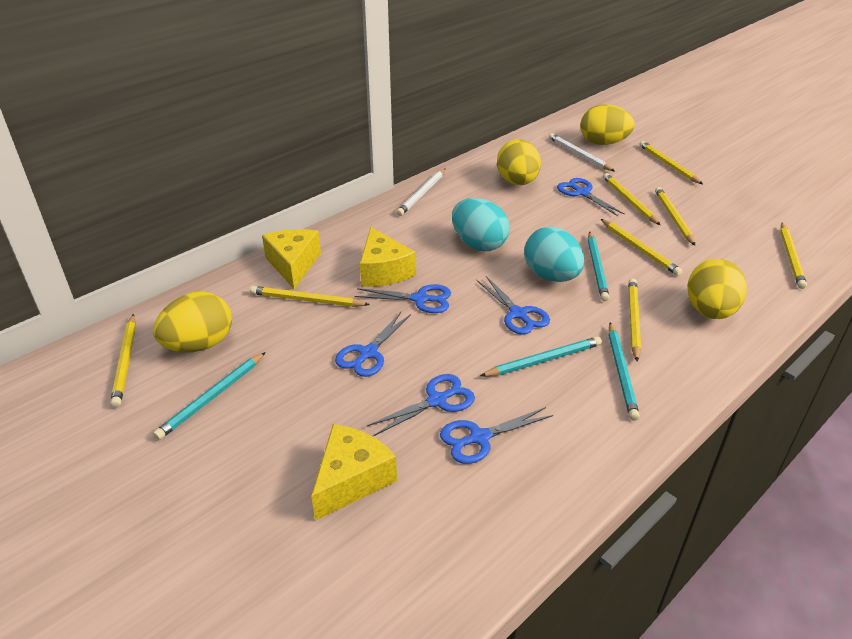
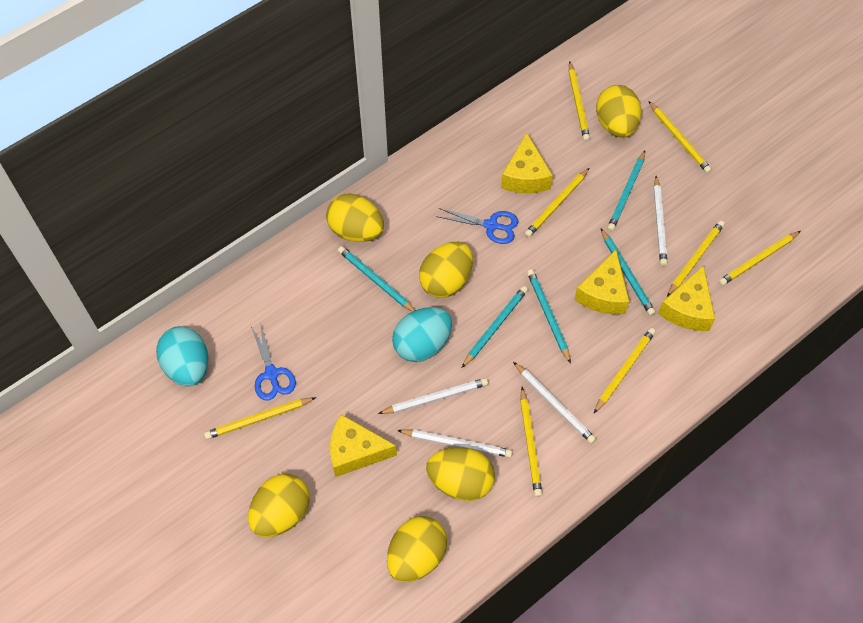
blue scissors: [335,312,411,377] [355,284,451,313] [367,374,475,436] [440,407,553,464] [477,276,550,335] [557,178,625,216] = 6 -> [251,322,296,400] [436,208,518,244] = 2
turquoise pencil: [153,352,266,440] [480,336,602,377] [588,231,609,301] [608,322,640,421] = 4 -> [338,246,415,312] [462,286,528,368] [527,269,571,364] [601,229,656,316] [607,151,645,231] = 5
white pencil: [396,168,446,216] [549,133,615,171] = 2 -> [378,378,488,414] [397,429,512,458] [513,362,596,444] [654,176,668,266] = 4
yellow cheese: [262,229,321,289] [311,424,397,520] [360,227,416,287] = 3 -> [330,414,397,477] [501,133,553,193] [574,250,629,315] [658,265,715,331] = 4
yellow egg: [153,291,232,352] [497,139,541,185] [580,104,635,145] [688,259,747,319] = 4 -> [248,474,310,537] [326,193,384,242] [387,516,447,582] [419,242,473,298] [426,447,495,501] [596,85,641,138] = 6

